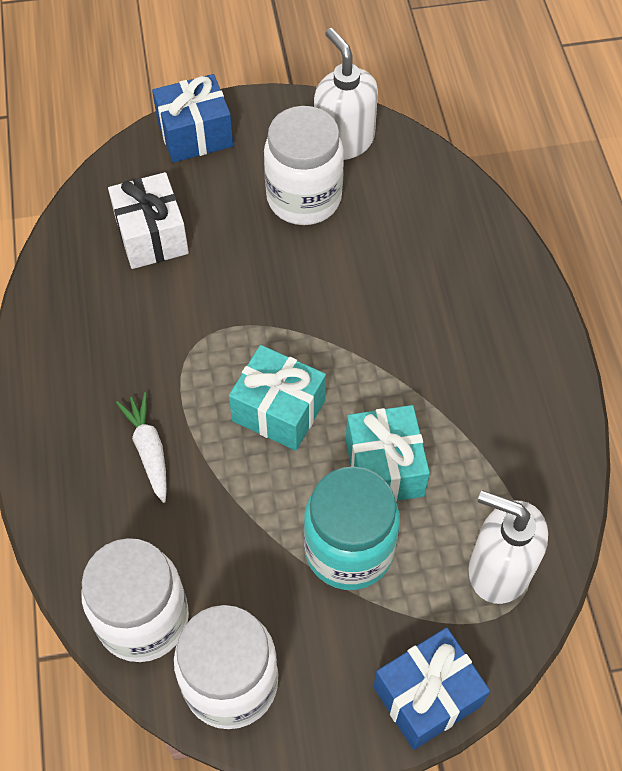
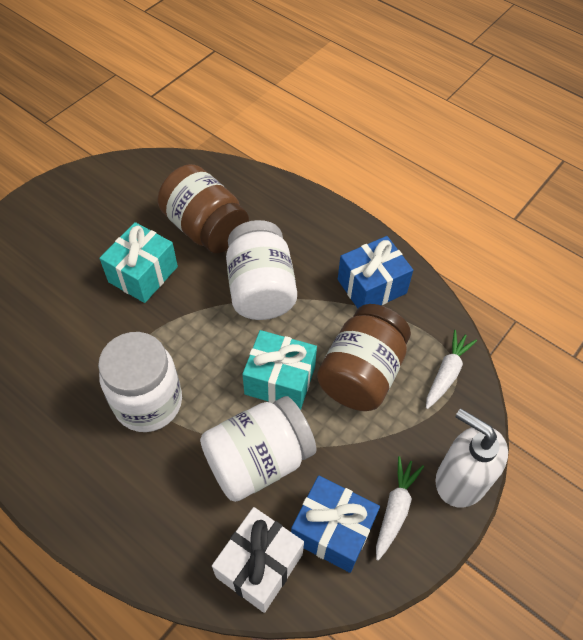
brown jar: none = 0 -> [157,164,249,254] [317,304,411,411] = 2
turquoise jar: [304,467,400,590] = 1 -> none = 0
white carrot: [116,392,167,503] = 1 -> [376,456,424,560] [426,330,477,409] = 2
white soap dispenser: [314,28,378,160] [469,490,548,604] = 2 -> [436,409,508,508] = 1

